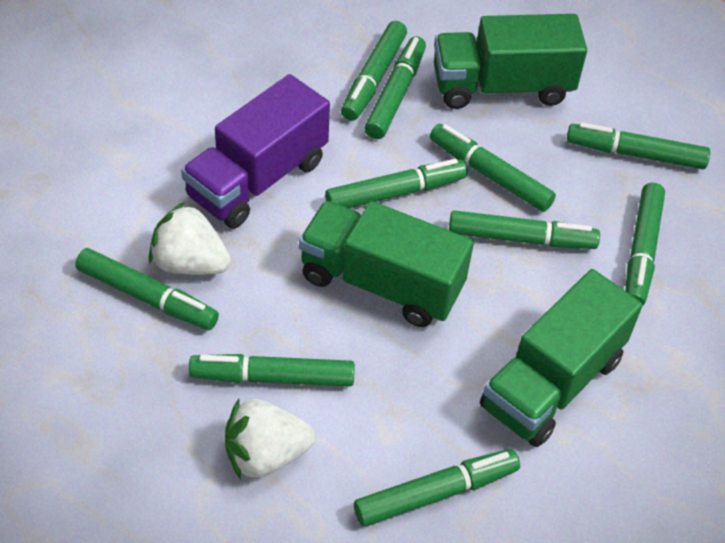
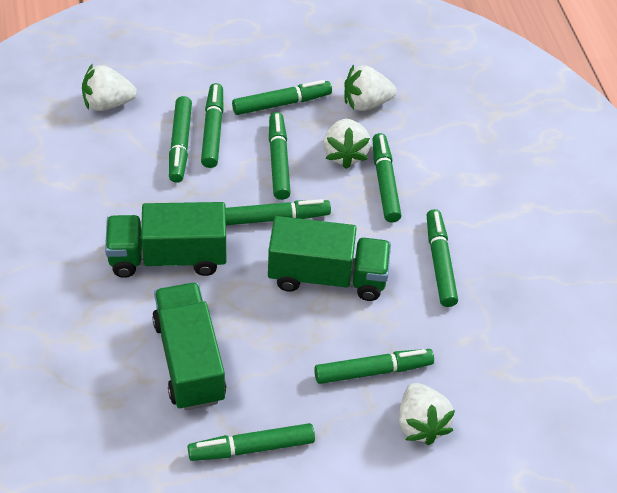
green marker: [75,248,219,330] [189,354,355,387] [325,159,467,208] [341,21,407,121] [354,449,520,527] [364,36,426,139] [430,124,556,212] [449,210,600,249] [567,122,710,169] [625,183,665,305] = 10 -> [169,96,192,183] [188,423,315,461] [201,83,224,168] [225,199,331,225] [232,80,332,115] [269,112,291,200] [314,349,434,384] [372,133,401,222] [427,209,458,307] = 9
purple truck: [181,74,330,229] = 1 -> none = 0
white strawberry: [149,202,231,275] [225,399,315,480] = 2 -> [82,64,137,111] [323,119,371,169] [344,65,397,111] [399,383,455,445] = 4

